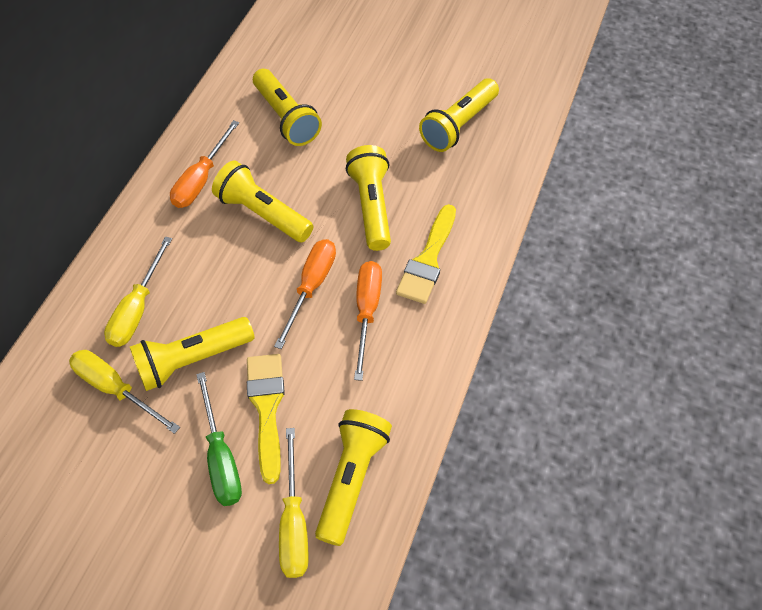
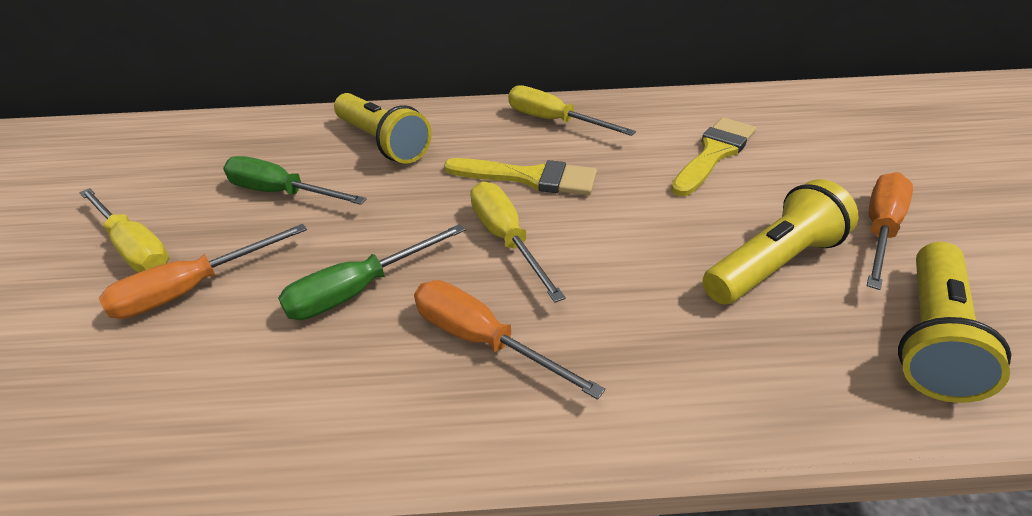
green screwdriver: [196,372,242,506] = 1 -> [223,156,367,205] [278,224,465,320] = 2
yellow flashlight: [130,317,254,391] [212,161,313,242] [253,69,322,146] [315,409,392,546] [346,145,391,251] [419,78,499,152] = 6 -> [334,93,432,164] [702,179,858,304] [898,242,1011,403] = 3

